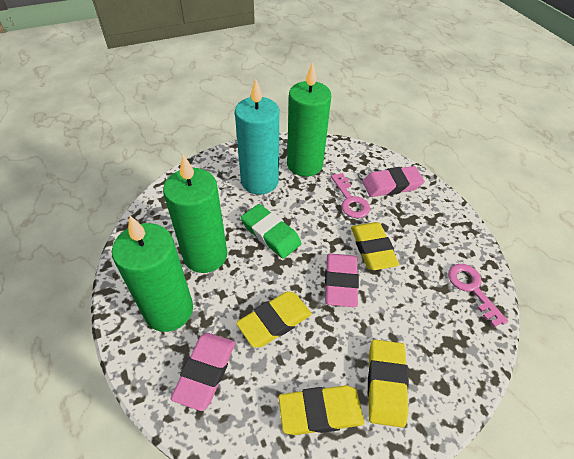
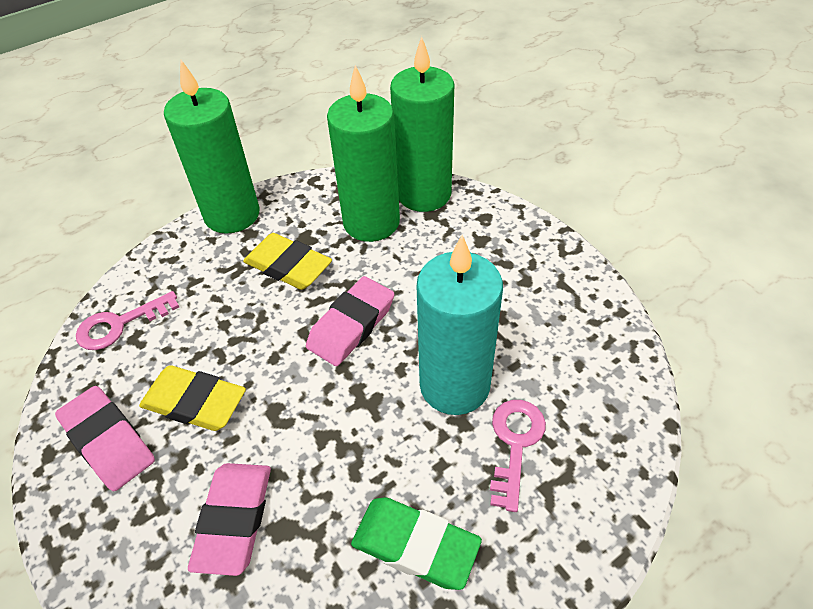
yellow eraser: [236,291,312,347] [278,385,364,435] [351,222,399,270] [368,339,409,428] = 4 -> [139,365,246,431] [243,233,332,290] = 2

